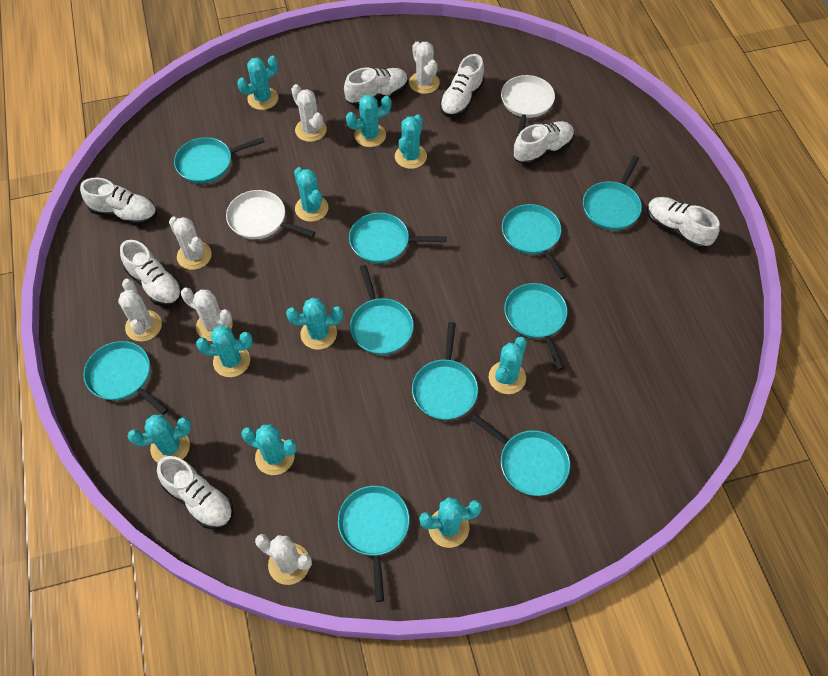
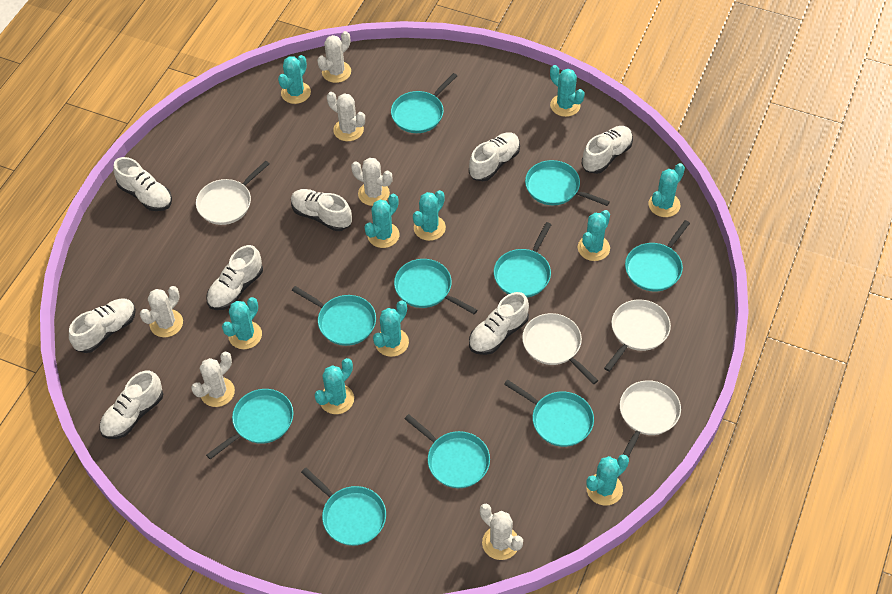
white pan: [226,190,315,239] [501,75,555,137] = 2 -> [196,161,269,225] [522,313,598,384] [604,300,671,372] [620,380,681,458] = 4
white shoe: [80,178,157,225] [120,240,182,307] [157,456,233,529] [344,68,408,107] [440,54,485,117] [513,121,574,165] [647,197,720,249] = 7 -> [69,299,136,353] [99,370,163,439] [113,157,172,211] [206,245,263,310] [291,189,352,231] [469,132,520,181] [469,292,529,355] [582,126,633,174] = 8

